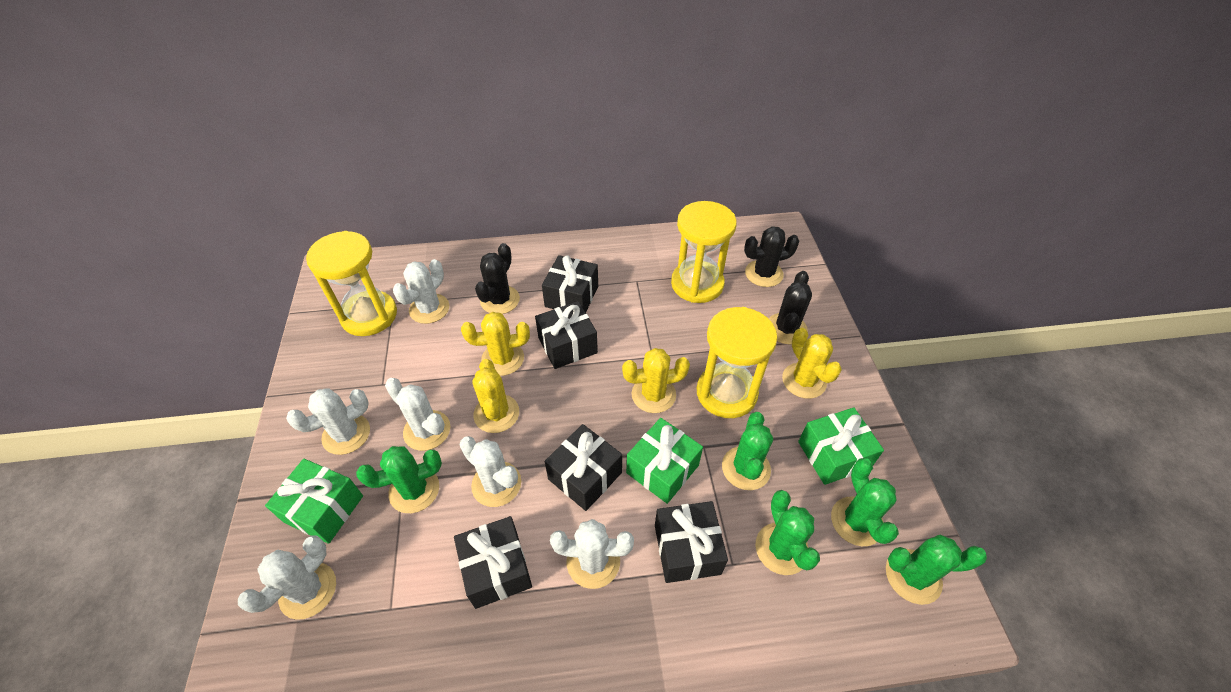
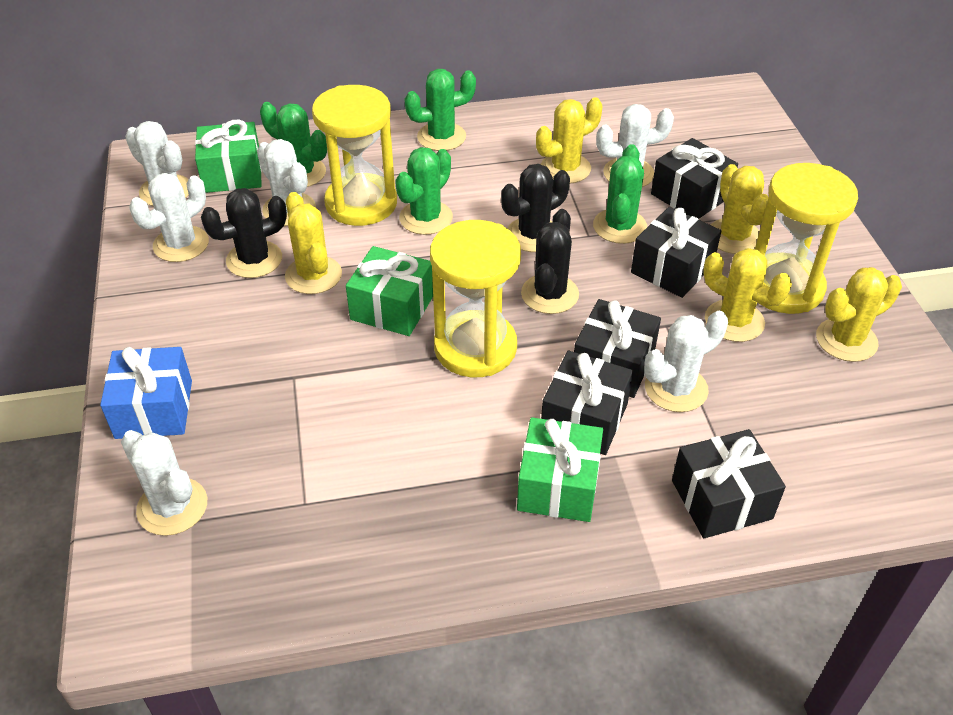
blue gift: none = 0 -> [100,347,192,439] = 1
green cactus: [356,446,442,513] [722,412,773,490] [755,490,820,575] [831,458,899,546] [886,535,987,605] = 5 -> [260,102,327,187] [395,147,453,235] [404,69,476,151] [593,144,647,244] = 4
yellow cactus: [461,312,530,376] [473,359,519,433] [622,348,690,413] [782,328,842,399] = 4 -> [285,192,342,294] [536,97,602,183] [703,248,792,342] [711,164,769,254] [816,267,902,362] = 5

